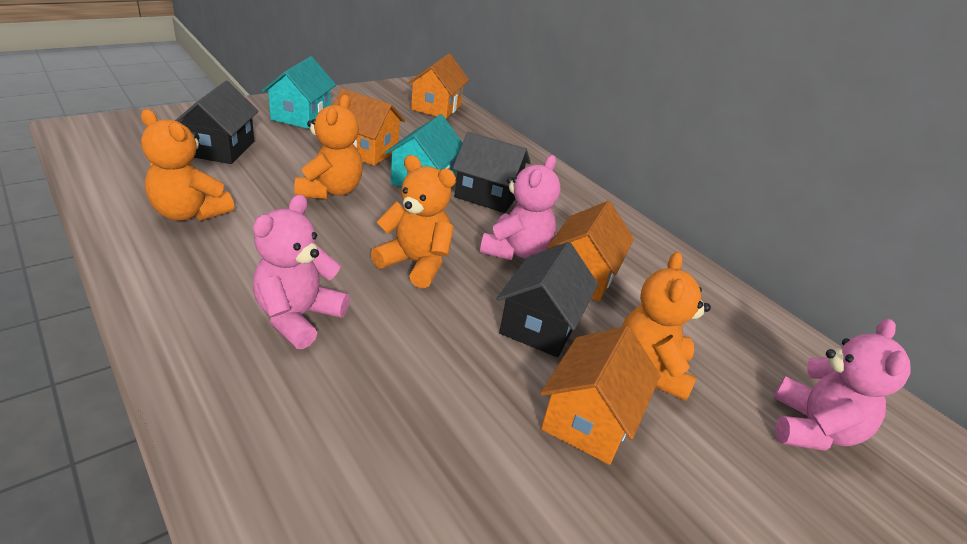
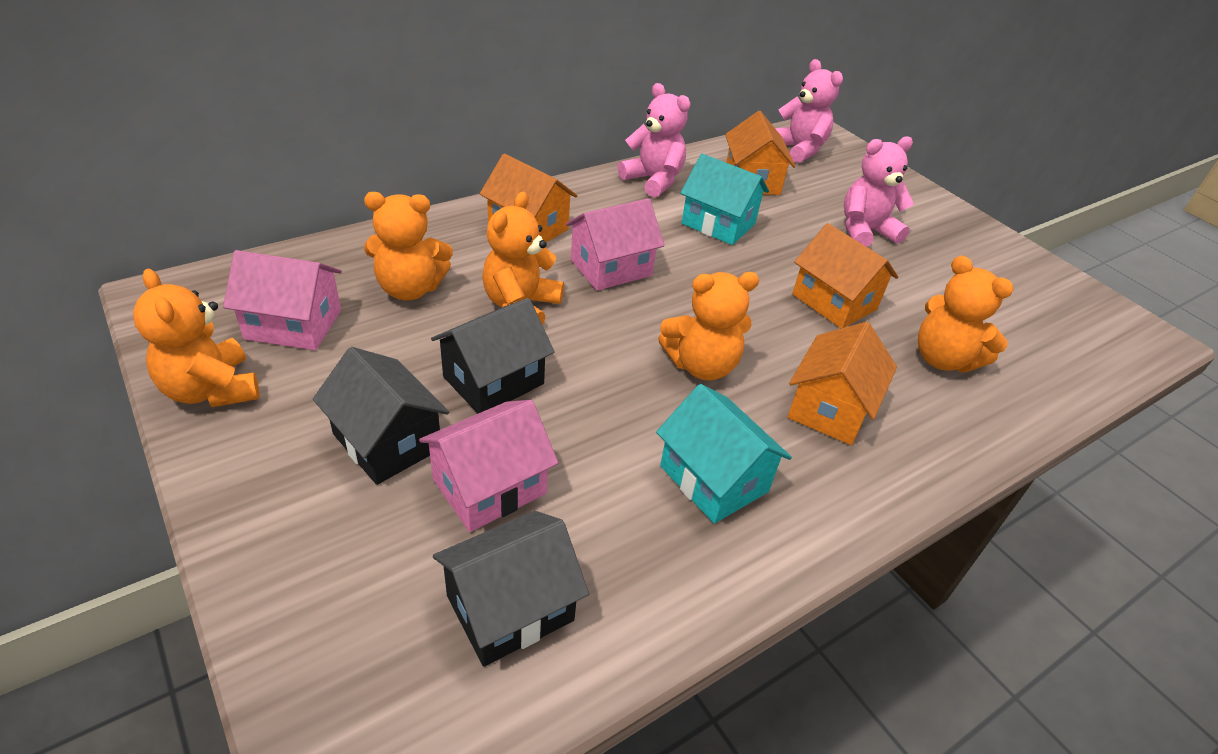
orange teddy bear: [141,109,235,221] [294,95,363,199] [371,155,456,288] [622,252,711,401] = 4 -> [133,269,260,407] [364,192,453,300] [482,192,564,325] [658,272,760,380] [918,256,1014,373] = 5
pink house: none = 0 -> [223,250,342,350] [419,400,558,532] [566,198,665,291] = 3

